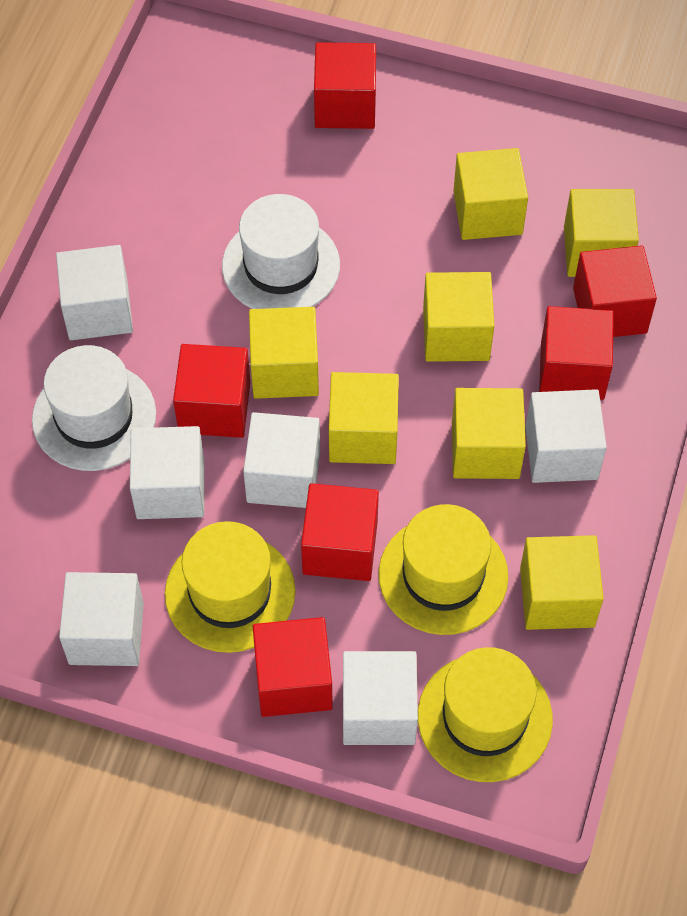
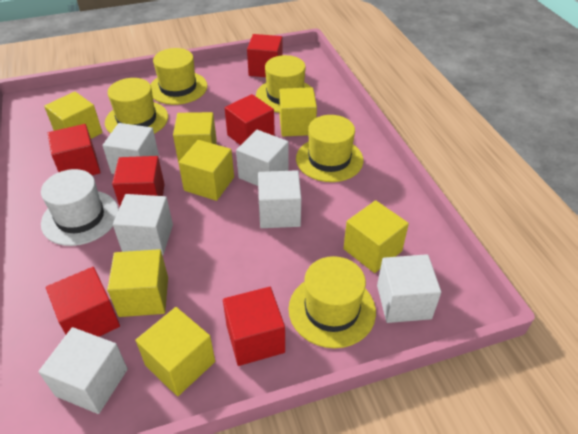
white hat: [32,345,156,471] [222,194,340,309] = 2 -> [41,169,119,246] = 1
yellow hat: [165,521,296,653] [378,504,509,635] [418,647,553,782] = 3 -> [105,78,168,134] [150,48,207,105] [256,55,315,113] [289,256,376,348] [296,115,363,182] = 5

